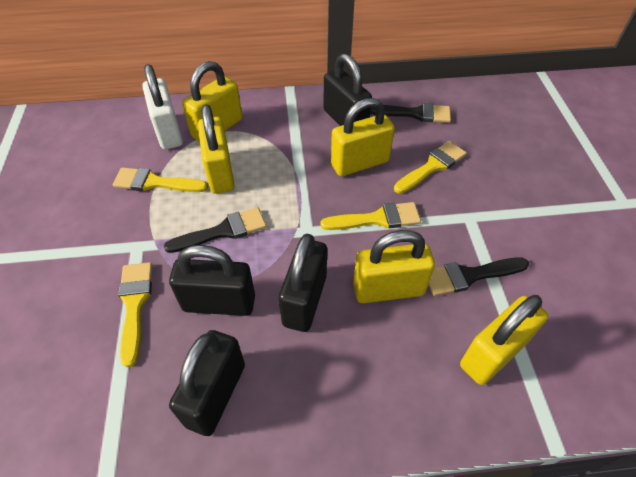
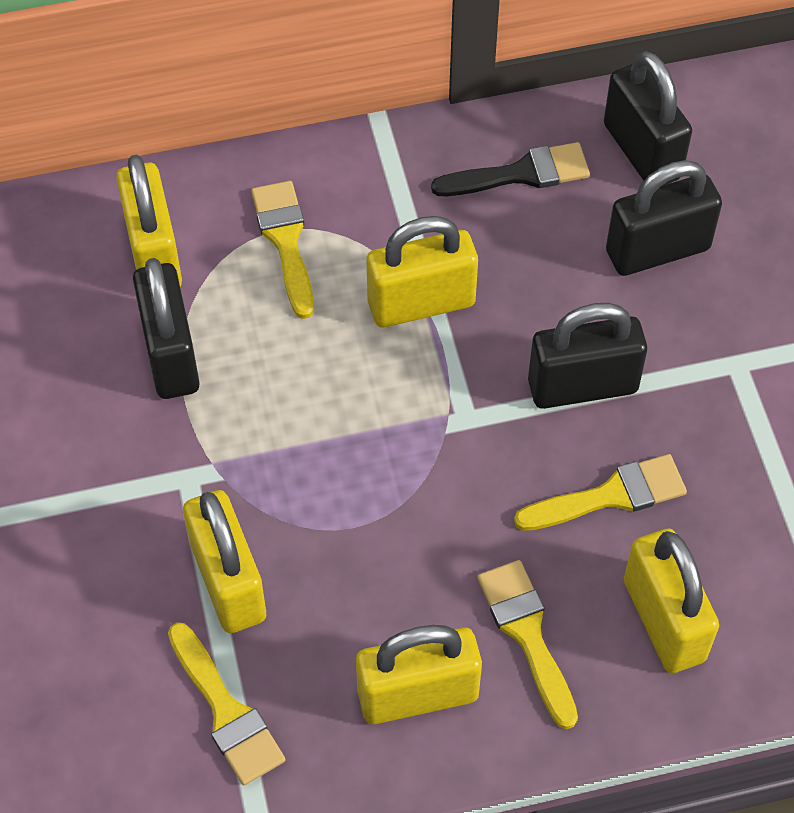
black brush: [164,207,267,253] [370,103,451,123] [429,257,529,296] = 3 -> [431,142,590,196] = 1
white padlock: [142,64,183,150] = 1 -> none = 0

